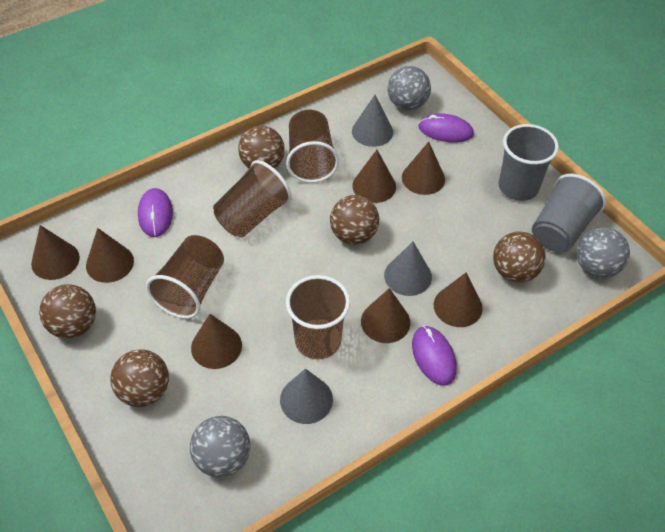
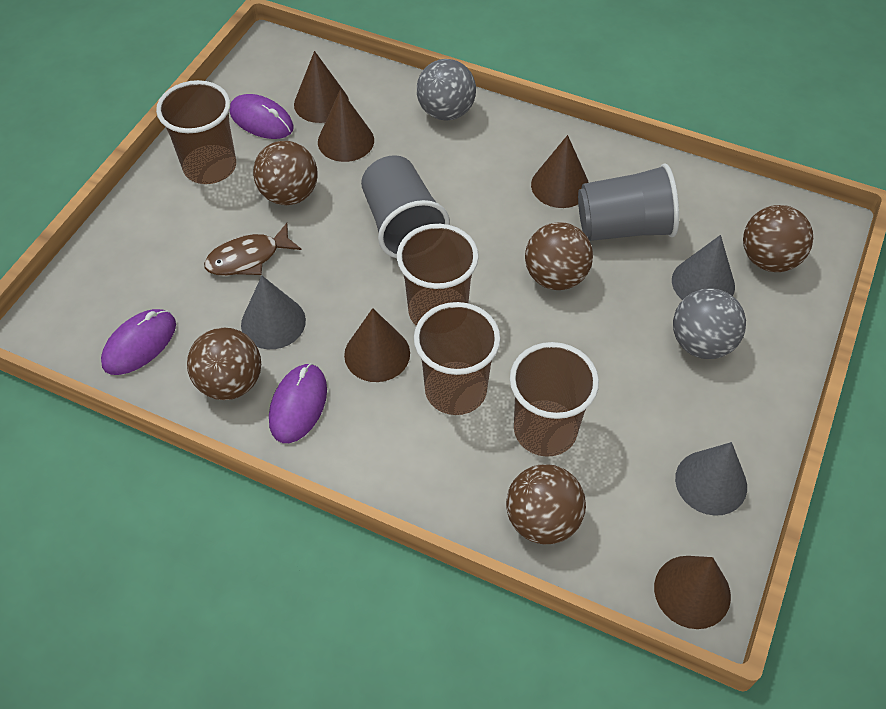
brown cone: [31,225,80,280] [86,228,134,283] [191,314,242,369] [352,150,396,203] [361,288,410,343] [402,142,445,195] [434,273,483,327] = 7 -> [294,51,349,123] [318,89,374,162] [344,308,410,382] [531,135,589,208] [654,556,731,629] = 5
brown fish: none = 0 -> [204,223,302,276] = 1
grey ball: [190,416,250,478] [388,66,431,110] [576,227,630,278] = 3 -> [417,59,476,120] [673,288,746,359] = 2

